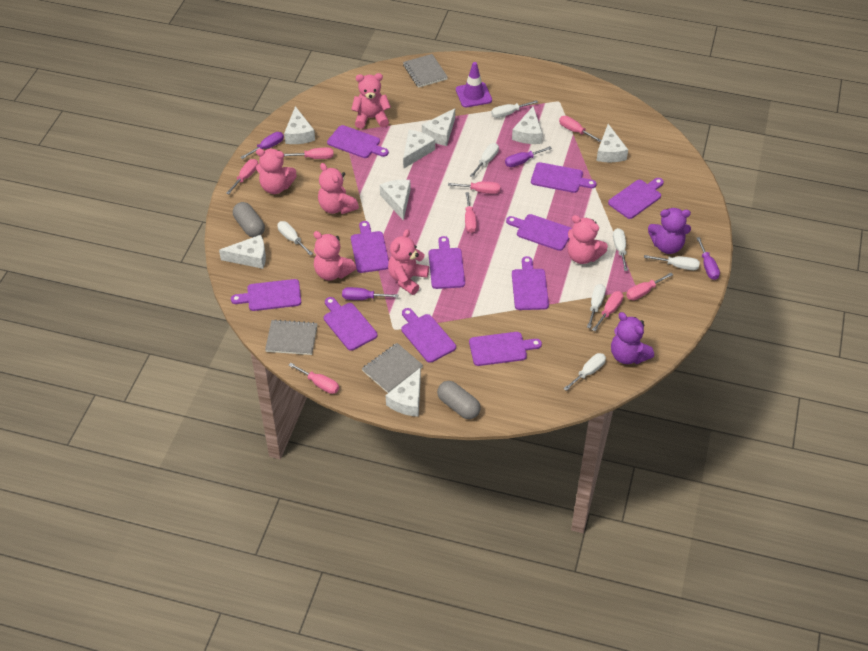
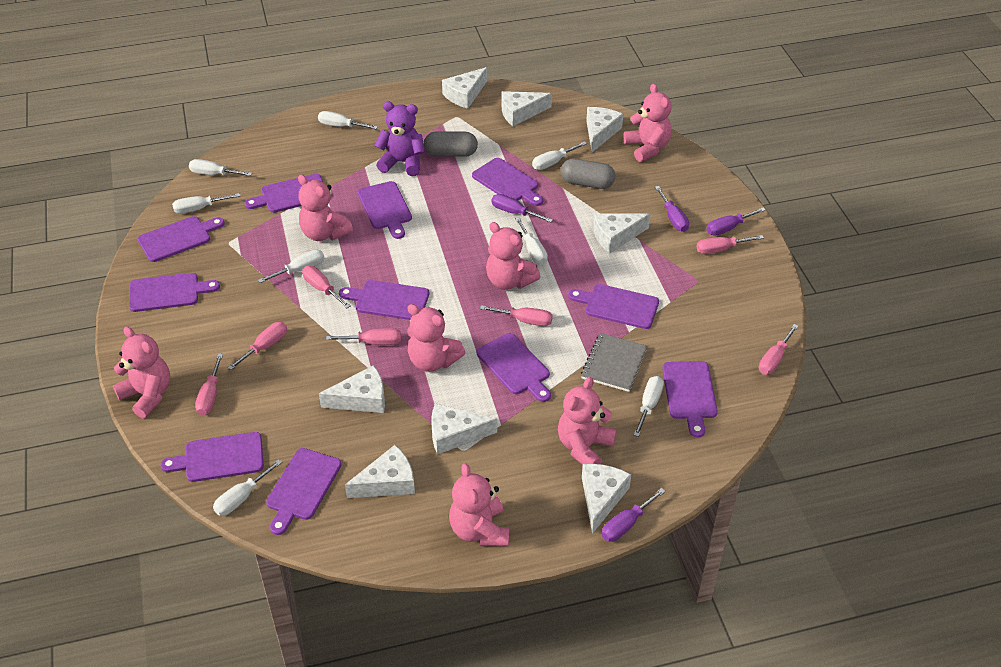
grey notebook: [265,319,318,355] [362,343,423,393] [403,54,448,88] = 3 -> [581,333,648,392] = 1
pink screwdriver: [226,159,258,194] [284,148,334,159] [288,363,339,394] [448,182,500,194] [465,192,477,233] [559,116,602,142] [592,291,623,331] [626,273,673,300] = 8 -> [195,354,223,416] [227,322,287,370] [302,266,350,308] [326,328,401,345] [480,305,553,326] [696,235,764,254] [759,324,799,375] = 7
pink teddy bear: [256,149,297,194] [314,231,356,281] [318,163,359,214] [351,73,391,129] [388,229,429,295] [568,215,608,264] = 6 -> [113,326,170,418] [298,175,353,241] [407,304,466,372] [449,463,509,546] [486,222,540,290] [558,377,617,465] [624,84,672,162] = 7
purple teddy bear: [611,312,654,364] [648,208,691,254] = 2 -> [374,102,425,176] = 1
purple traffic cone: [456,62,492,107] = 1 -> none = 0
white screwdriver: [277,221,313,255] [470,143,499,177] [491,100,538,118] [563,353,606,391] [587,284,606,328] [613,228,628,271] [644,255,700,270] = 7 -> [172,193,240,214] [189,159,252,176] [213,459,282,516] [258,250,324,283] [318,111,378,129] [515,217,548,265] [532,141,587,170] [634,376,664,437] = 8

